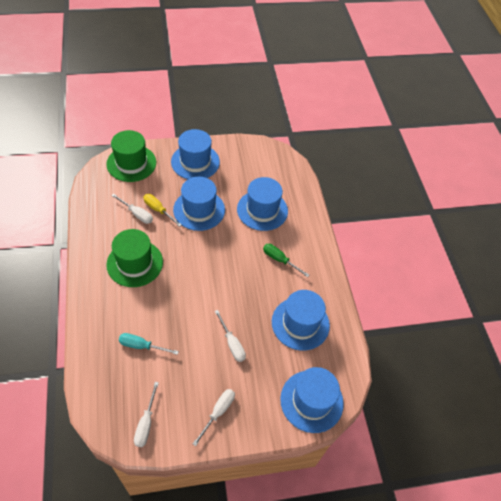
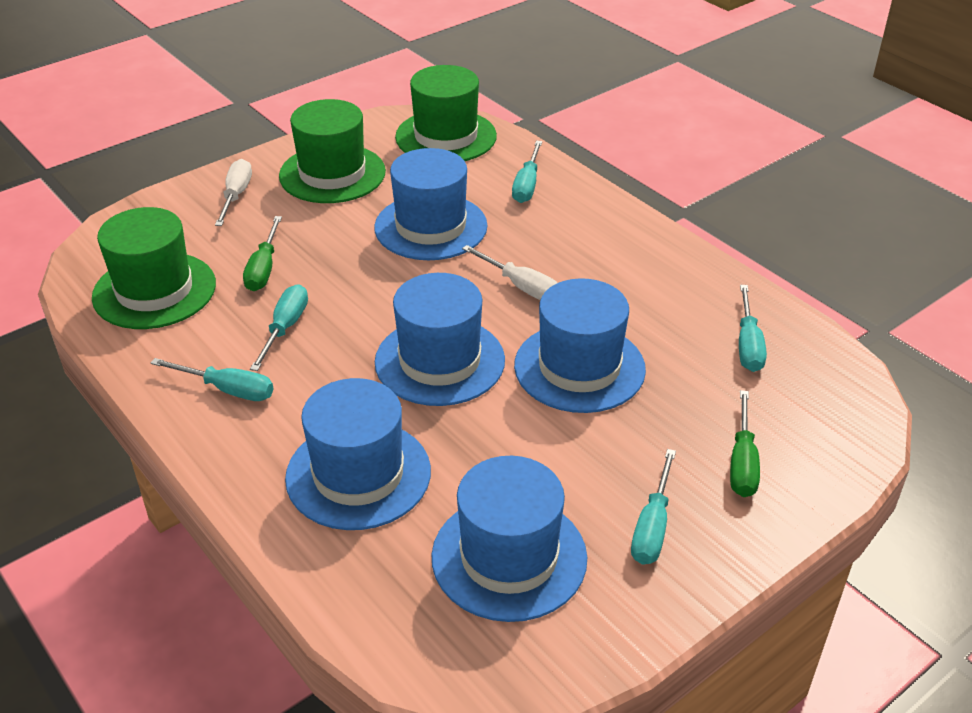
green hat: [106,130,156,182] [106,229,163,287] = 2 -> [92,207,216,329] [279,99,386,203] [395,65,497,161] = 3
green screwdriver: [263,244,309,277] = 1 -> [243,216,282,291] [730,390,760,497] = 2
turquoise screwdriver: [119,333,179,355] = 1 -> [150,358,273,401] [250,285,308,371] [512,141,542,203] [631,449,676,565] [739,285,767,372] = 5
white screwdriver: [111,194,153,224] [134,382,159,447] [193,389,235,446] [215,310,246,362] = 4 -> [215,159,252,226] [462,245,557,300] = 2
yellow screwdriver: [143,194,181,227] = 1 -> none = 0

